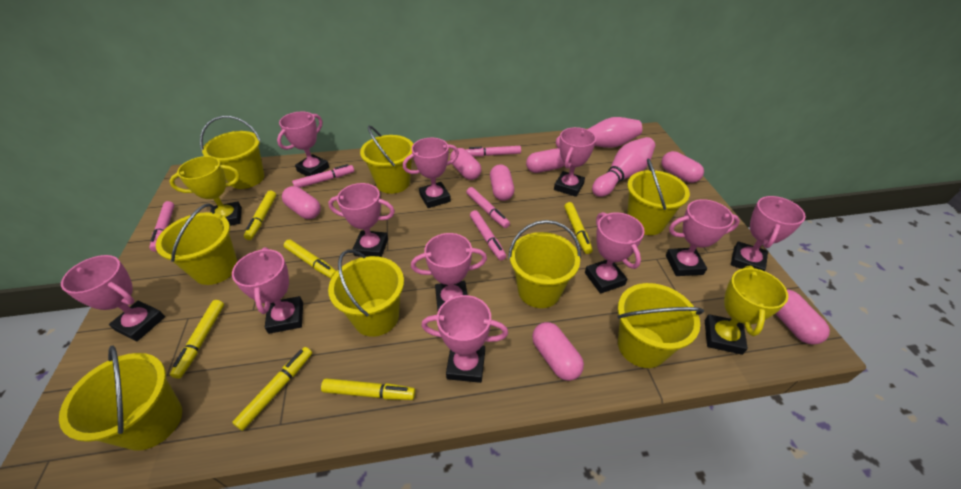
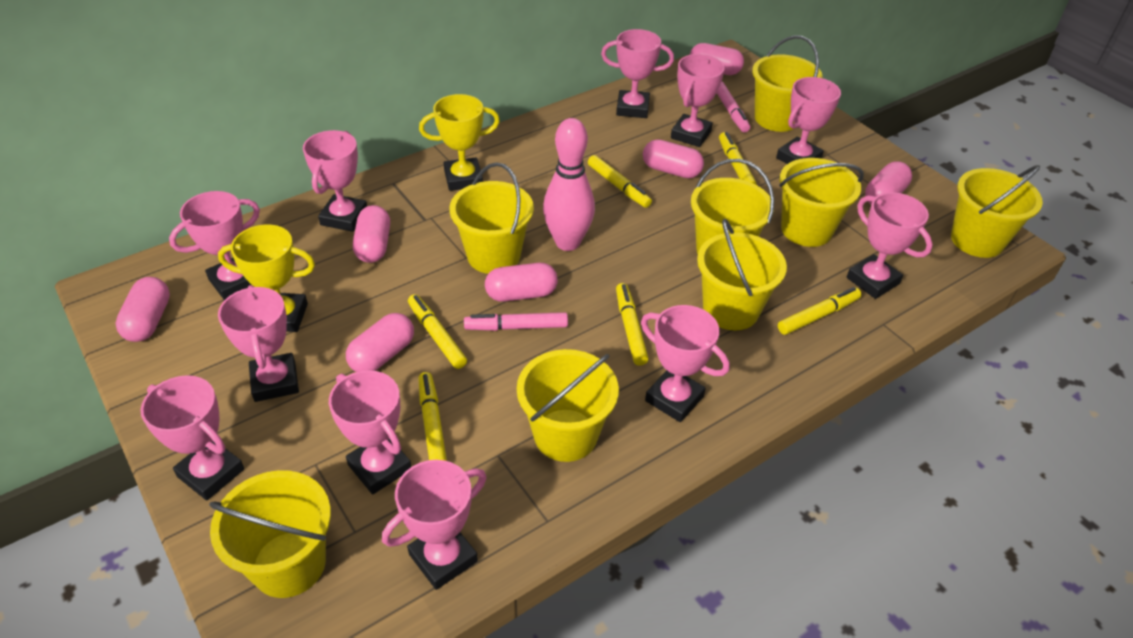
pink bowling pin: [556,117,642,149] [592,137,655,197] = 2 -> [543,118,595,251] = 1
pink marker: [149,201,174,252] [292,164,354,188] [466,146,521,157] [466,187,510,228] [470,210,506,261] = 5 -> [464,312,568,331] [717,81,750,132] = 2

